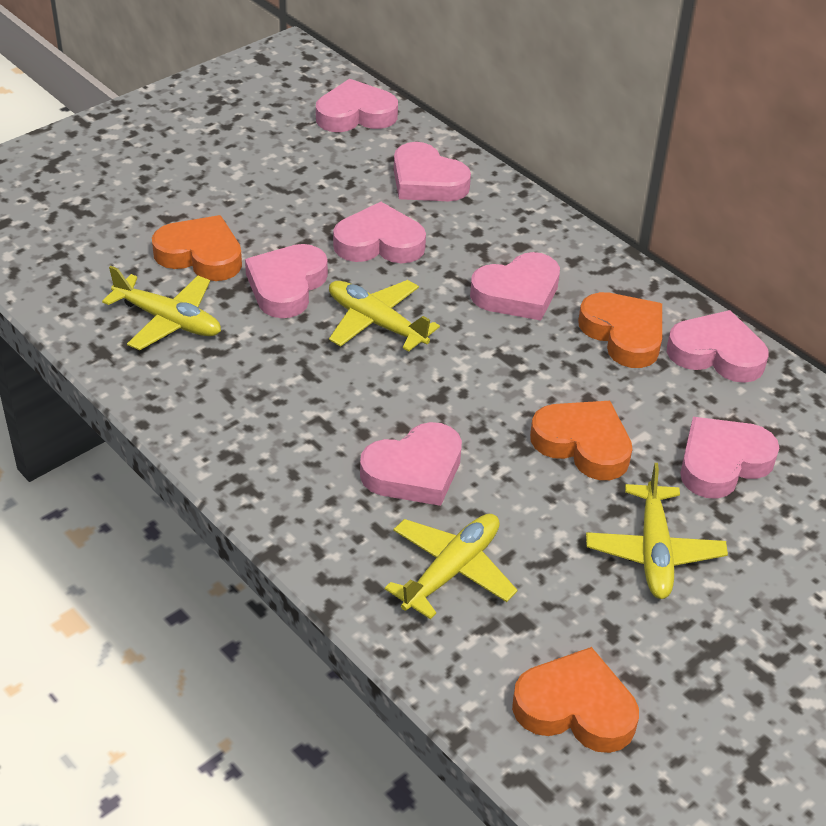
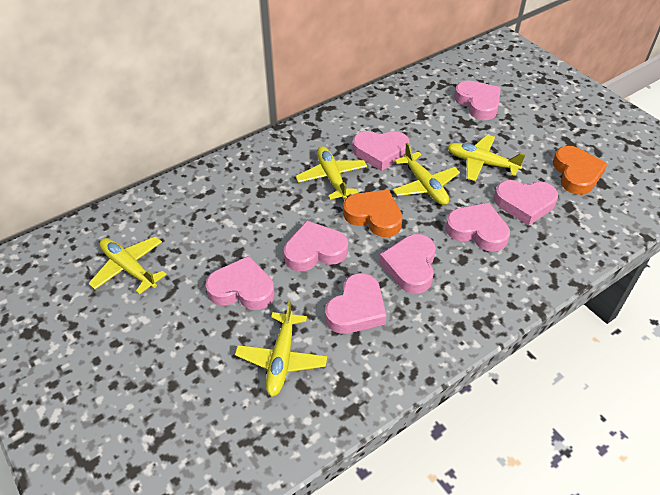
orange heart: [152,215,242,281] [512,647,639,753] [530,401,633,480] [578,292,662,368] = 4 -> [343,190,403,237] [553,146,607,195] = 2
yellow plane: [102,266,221,350] [329,280,440,352] [385,514,517,619] [586,463,728,599] = 4 -> [88,236,167,295] [235,300,327,397] [295,146,367,200] [392,143,460,205] [447,135,525,181] = 5

